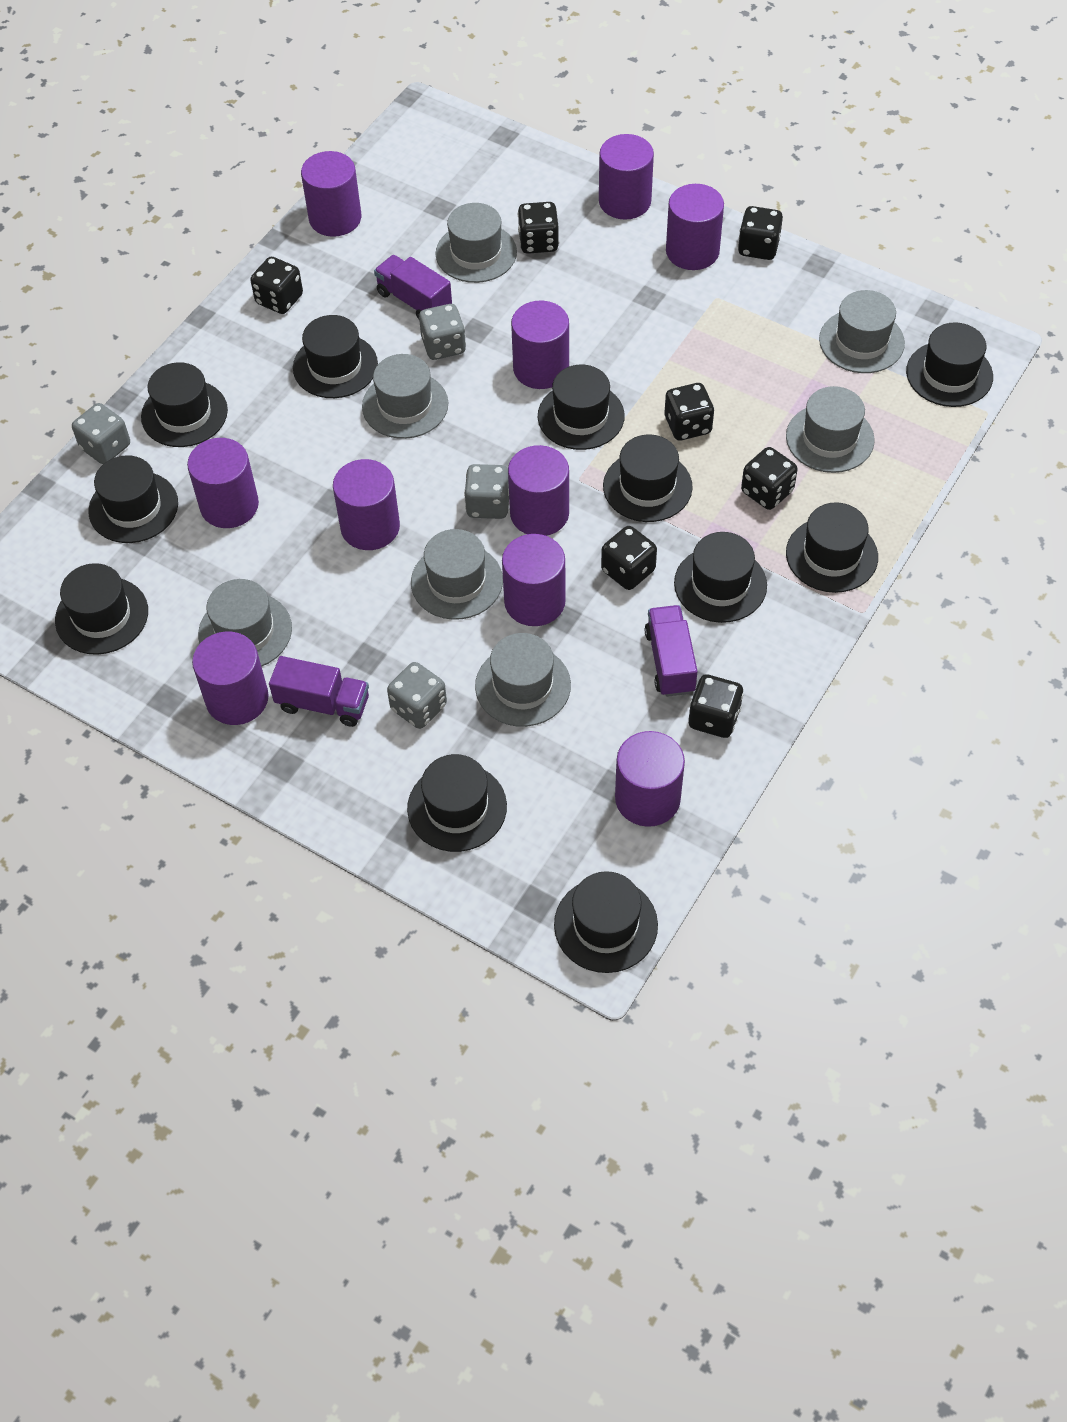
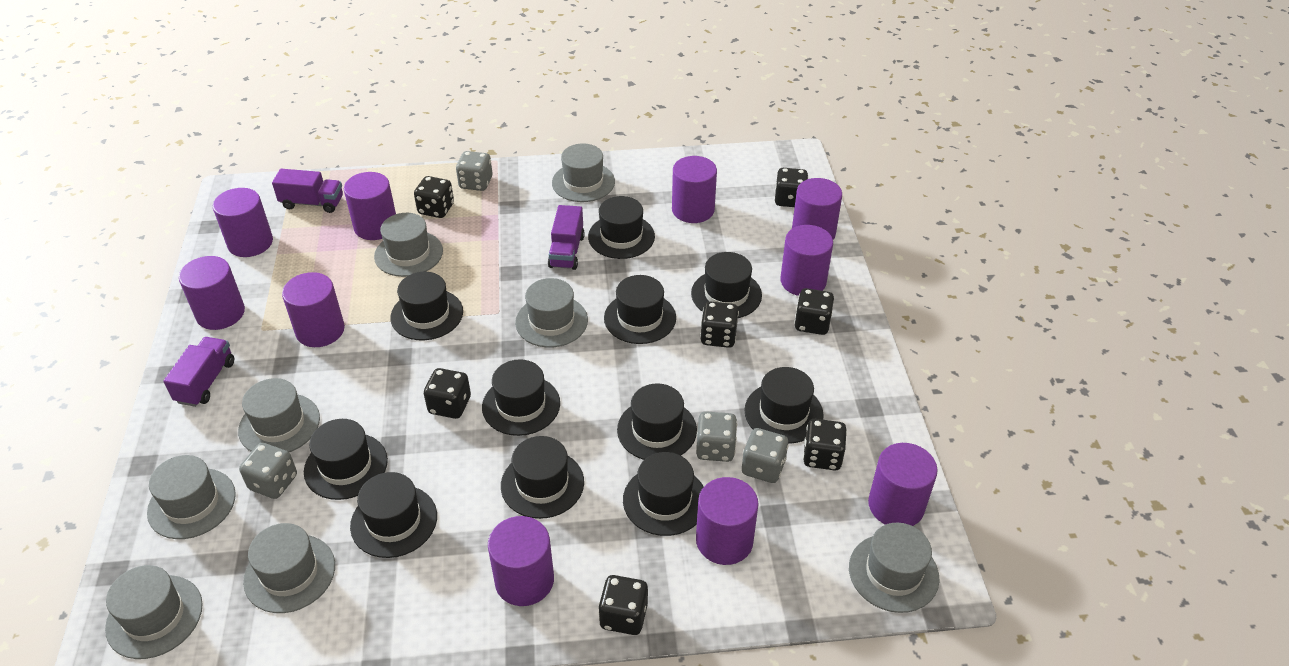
grey hat: [198,579,292,667] [362,354,448,439] [411,529,503,620] [435,203,517,283] [475,633,571,727] [786,386,875,473] [819,290,905,373] = 7 -> [105,565,203,659] [147,455,236,539] [238,378,320,452] [243,523,335,613] [374,213,443,277] [515,278,588,348] [552,143,615,202] [849,523,939,613] = 8

